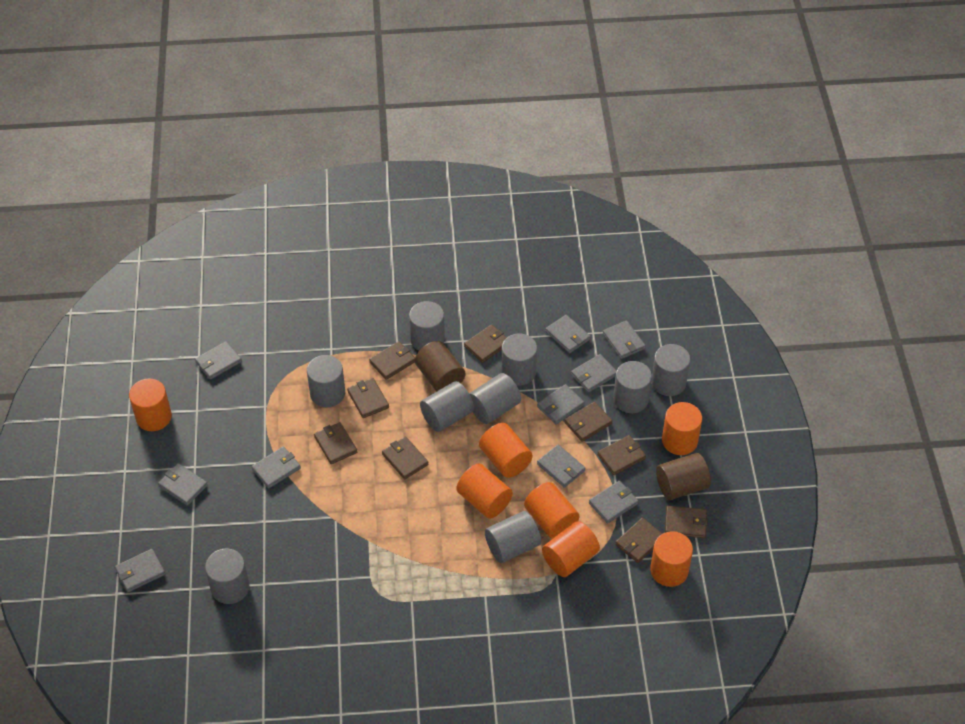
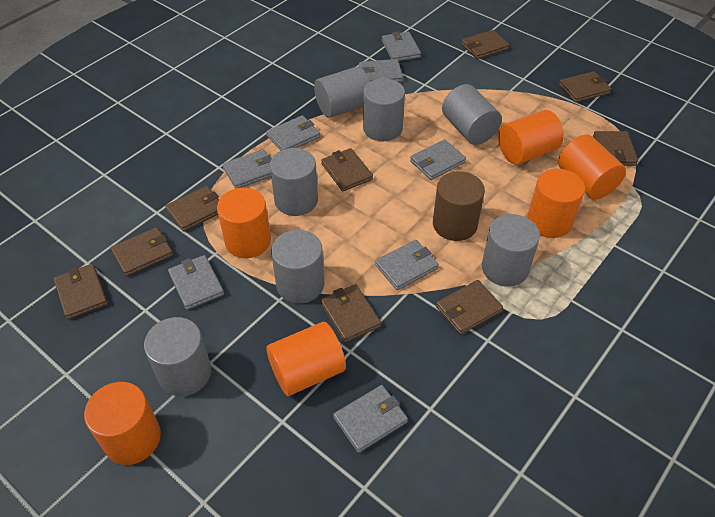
brown cylinder: [415,341,465,391] [656,453,711,500] = 2 -> [433,171,485,241] = 1
grey cylinder: [205,548,249,604] [307,355,345,407] [409,301,445,351] [420,381,474,432] [469,373,521,424] [485,511,541,563] [501,334,537,386] [613,361,652,413] [651,344,690,396] = 9 -> [144,317,211,396] [270,148,318,216] [271,230,324,303] [314,66,370,118] [363,78,405,141] [442,84,502,145] [482,214,540,287] = 7
grey wallet: [115,549,165,592] [158,463,208,506] [195,341,242,380] [251,446,301,489] [537,384,585,424] [537,445,585,488] [545,315,591,353] [571,354,617,393] [589,481,639,523] [603,320,646,359] = 10 -> [168,255,224,310] [222,149,272,189] [266,115,320,151] [333,385,408,453] [359,59,403,82] [375,240,439,290] [382,31,421,61] [410,139,466,180] = 8
orange cylinder: [129,378,172,431] [456,463,513,519] [479,423,533,478] [524,482,579,539] [542,521,600,577] [650,531,693,587] [662,402,702,455] = 7 -> [84,382,161,465] [217,188,271,258] [266,322,346,396] [498,110,564,165] [527,169,585,238] [558,135,626,200] = 6

